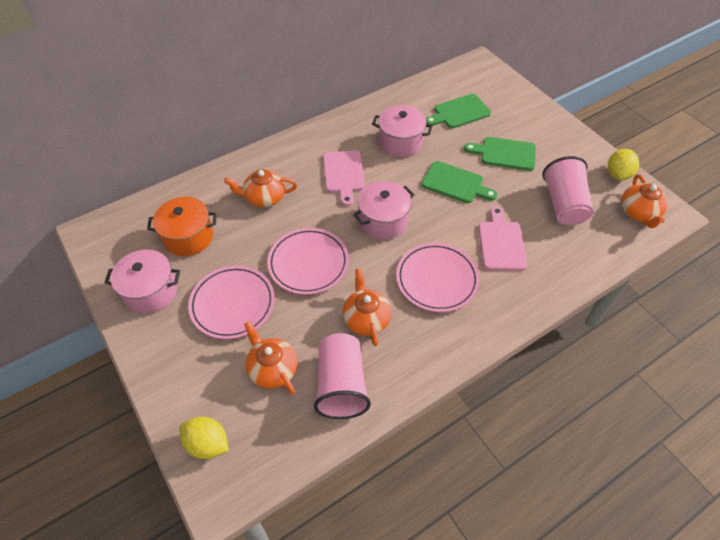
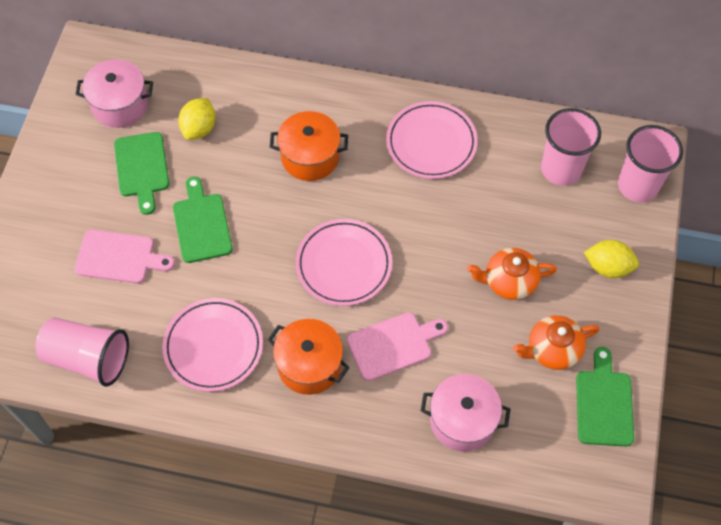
orange pot: [147,197,217,256] = 1 -> [268,319,350,395] [270,111,348,181] = 2
orange teapot: [224,169,297,207] [244,321,298,395] [343,268,392,346] [621,174,668,228] = 4 -> [467,248,557,300] [513,315,599,370] = 2
pink cup: [314,333,371,419] [542,156,594,225] = 2 -> [35,318,129,387] [541,108,601,186] [618,125,683,203] = 3
pink pot: [104,249,180,314] [353,181,415,239] [372,105,432,157] = 3 -> [76,59,153,128] [421,374,510,452] = 2

